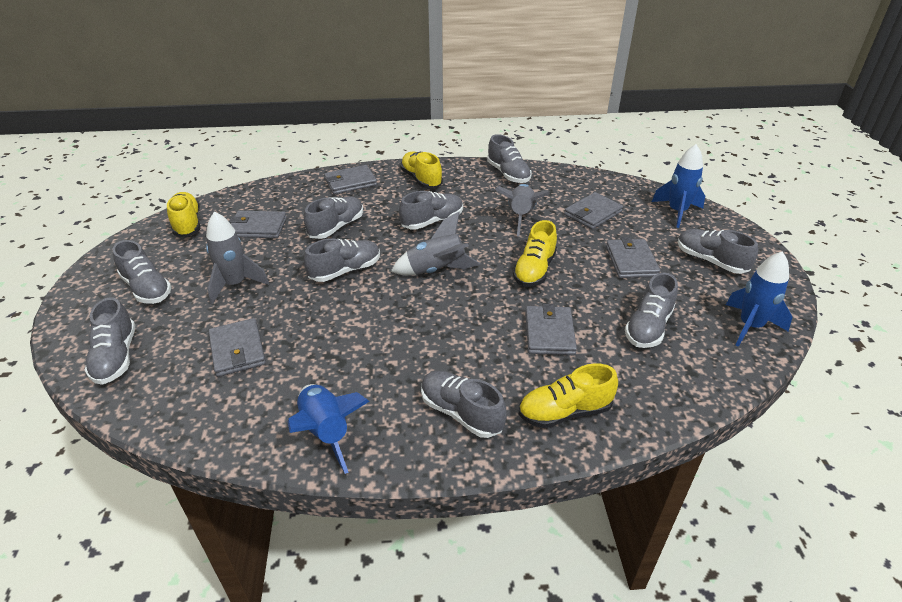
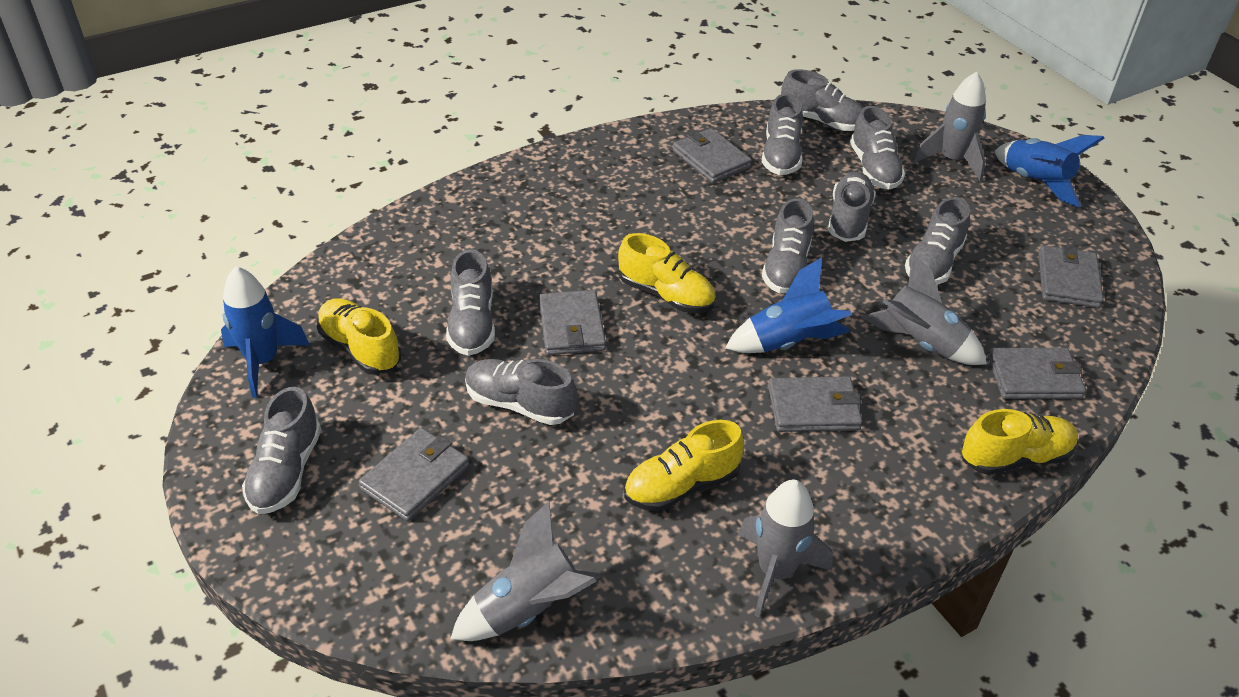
grey rocket: [206,211,269,304] [391,212,480,275] [495,184,550,236] = 3 -> [451,501,601,641] [738,480,833,617] [861,253,987,365] [913,72,986,181] = 4

